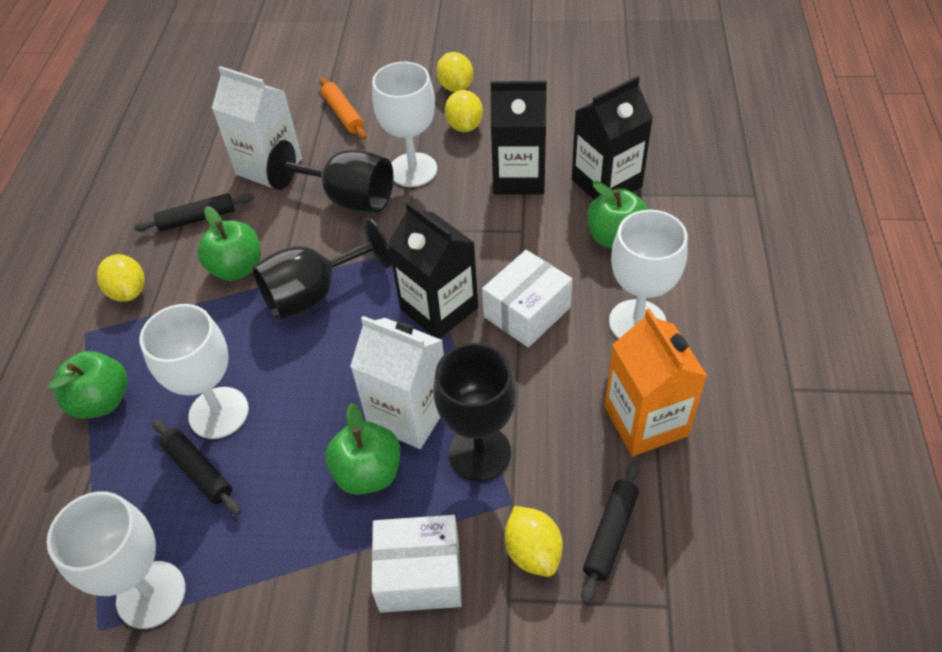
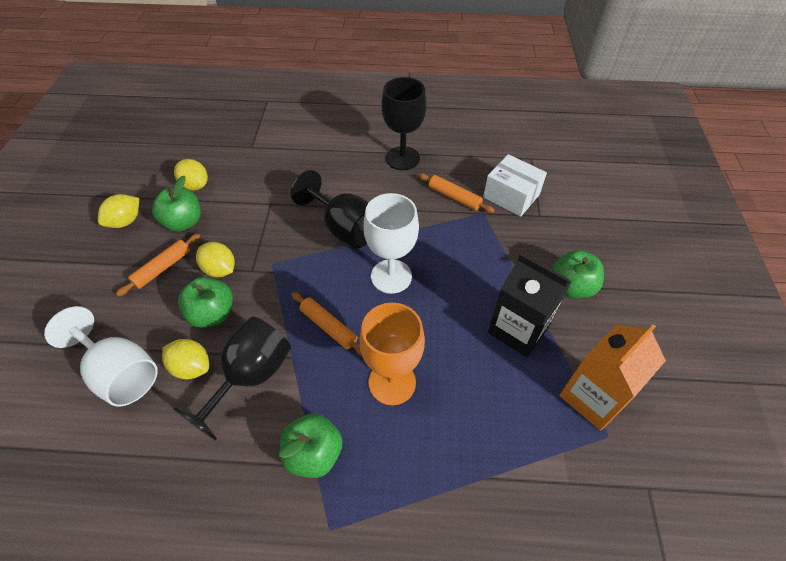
black carton: [388,201,478,339] [491,81,547,194] [572,76,653,200] = 3 -> [488,253,571,357] = 1
black rolling pin: [134,193,254,232] [153,419,241,515] [581,461,640,604] = 3 -> none = 0
orange goblet: none = 0 -> [359,303,425,405] = 1
orange rolling pin: [319,77,367,140] = 1 -> [116,234,200,297] [291,292,362,356] [418,173,495,213] = 3
white box: [372,515,462,613] [482,250,572,347] = 2 -> [483,154,547,217] = 1
white carton: [212,66,302,188] [350,316,444,449] = 2 -> none = 0
white goblet: [47,491,185,629] [140,304,249,439] [372,62,437,187] [609,210,688,339] = 4 -> [44,306,158,407] [363,193,419,294] = 2

